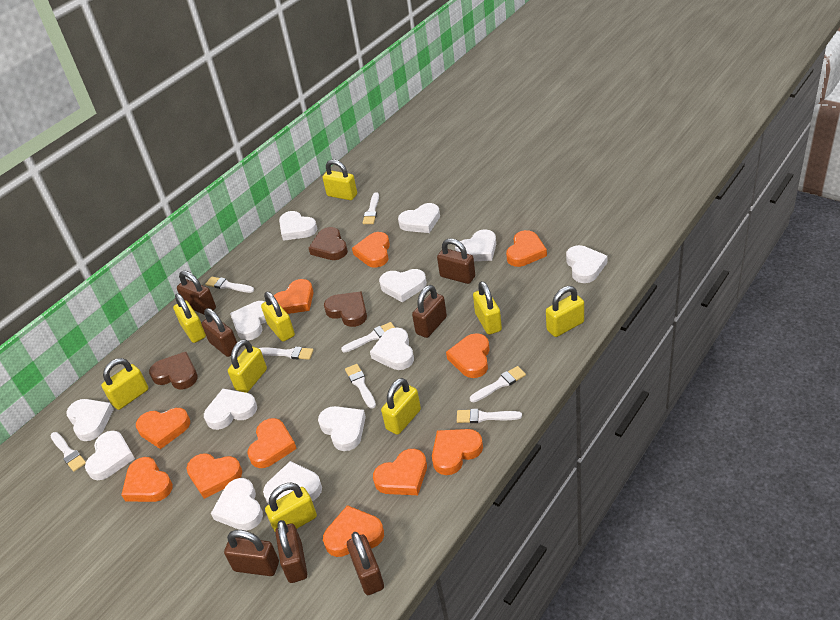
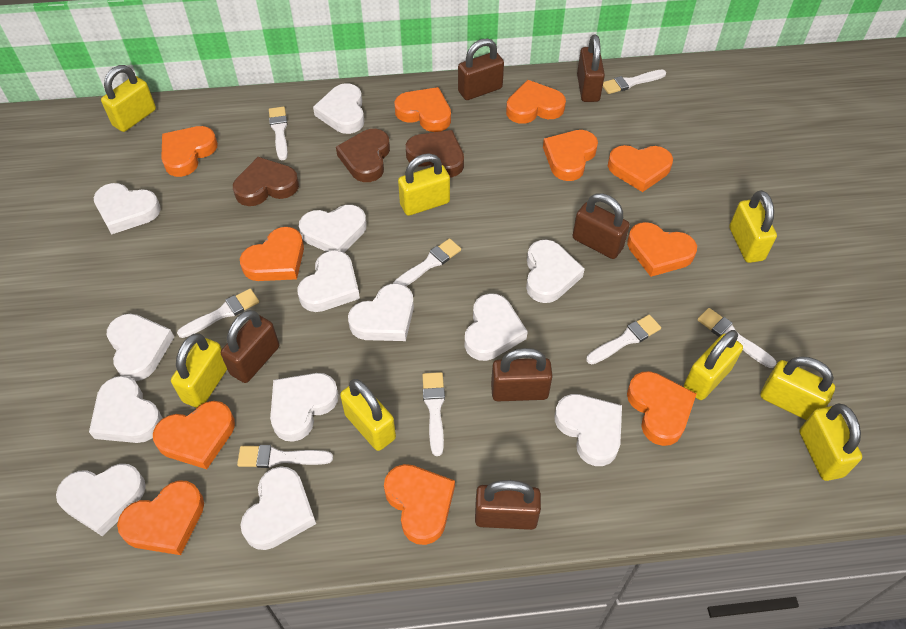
brown padlock: [177,271,216,315] [201,308,237,357] [224,530,279,576] [275,520,307,583] [347,532,384,595] [412,285,447,338] [437,238,475,284] = 7 -> [221,310,279,383] [458,38,504,100] [475,480,541,530] [491,348,553,401] [572,193,630,259] [577,35,605,102] = 6
yellow padlock: [101,358,148,410] [173,294,206,343] [228,339,267,393] [261,292,295,342] [265,483,317,531] [322,160,357,200] [381,378,421,435] [473,281,502,335] [546,286,584,337] = 9 -> [101,65,156,132] [171,333,227,408] [340,379,396,451] [398,153,450,216] [684,330,743,400] [729,190,777,263] [760,356,835,420] [800,404,862,481] = 8

